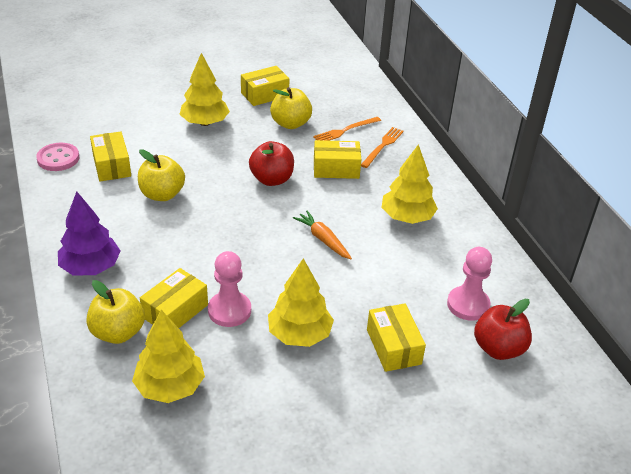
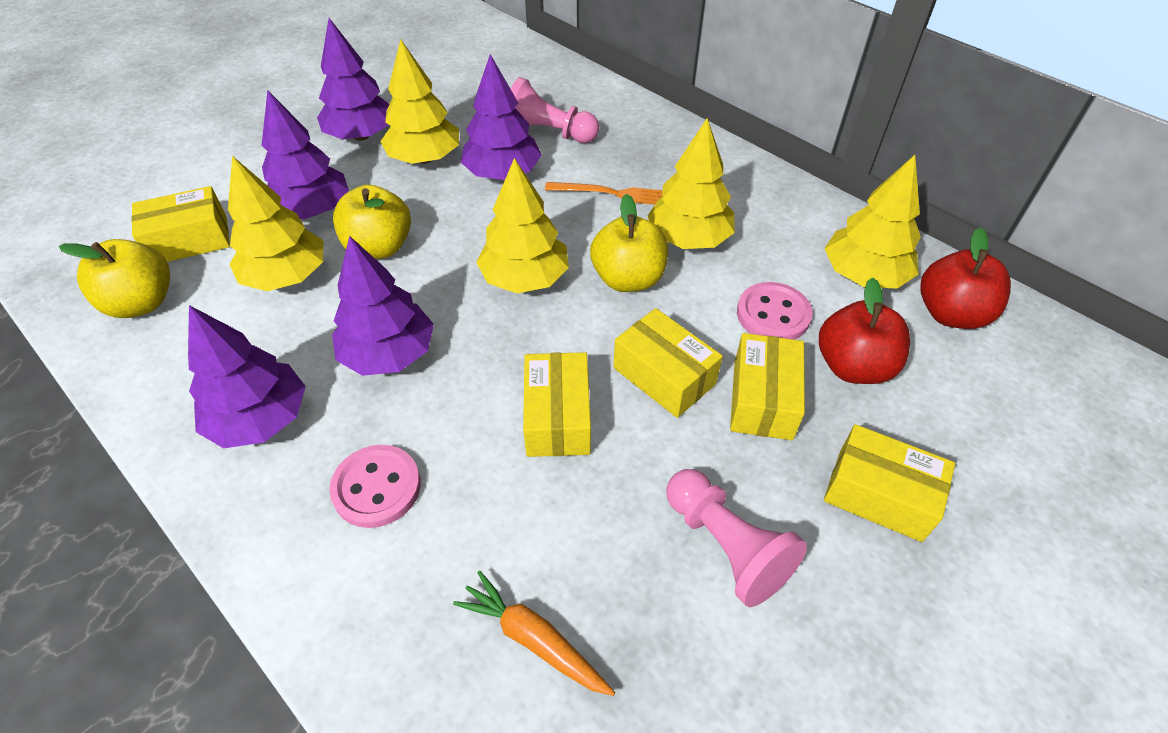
orange fork: [313,117,381,141] [361,127,404,168] = 2 -> [545,182,663,204] = 1
pink button: [36,143,79,171] = 1 -> [329,445,421,528] [737,282,813,340] = 2
purple tree: [58,191,121,275] = 1 -> [188,305,306,448] [262,90,349,219] [317,18,389,141] [332,236,434,376] [461,54,542,180] = 5
yellow tree: [132,310,205,403] [179,53,230,126] [268,258,334,347] [381,144,438,224] = 4 -> [228,156,323,291] [380,39,459,164] [476,158,569,293] [647,118,735,249] [824,155,921,288] = 5

